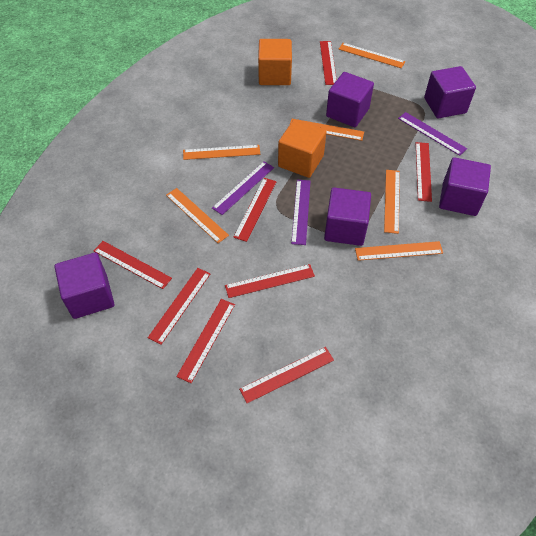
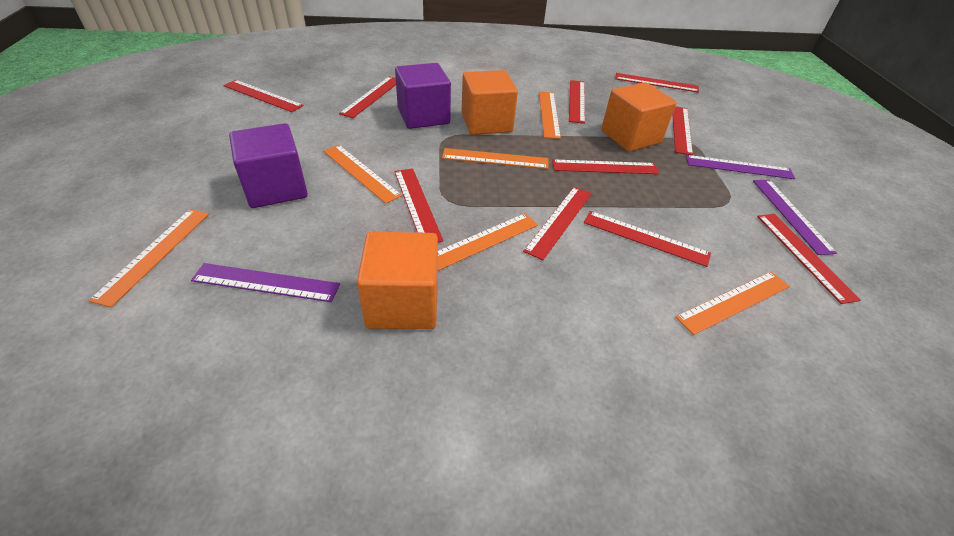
orange cube: [258,39,292,85] [278,119,327,178] = 2 -> [357,232,438,329] [462,70,518,135] [601,82,676,151] = 3
purple cube: [54,252,114,319] [324,188,371,246] [326,72,374,127] [424,66,476,118] [439,157,491,216] = 5 -> [229,123,308,208] [395,63,451,129] = 2
red ruler: [94,241,172,289] [148,268,210,345] [176,299,235,383] [225,264,315,298] [233,178,277,242] [239,347,334,403] [320,41,337,85] [416,142,432,202] = 8 -> [223,80,304,112] [339,76,396,118] [394,168,443,242] [523,187,592,260] [552,160,660,174] [569,80,585,124] [584,211,711,267] [615,73,699,93] [672,106,693,155] [757,214,861,304] = 10

